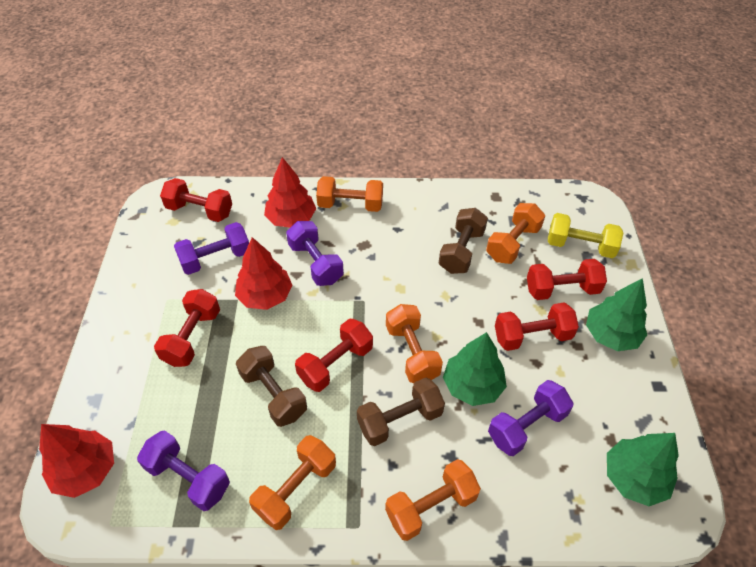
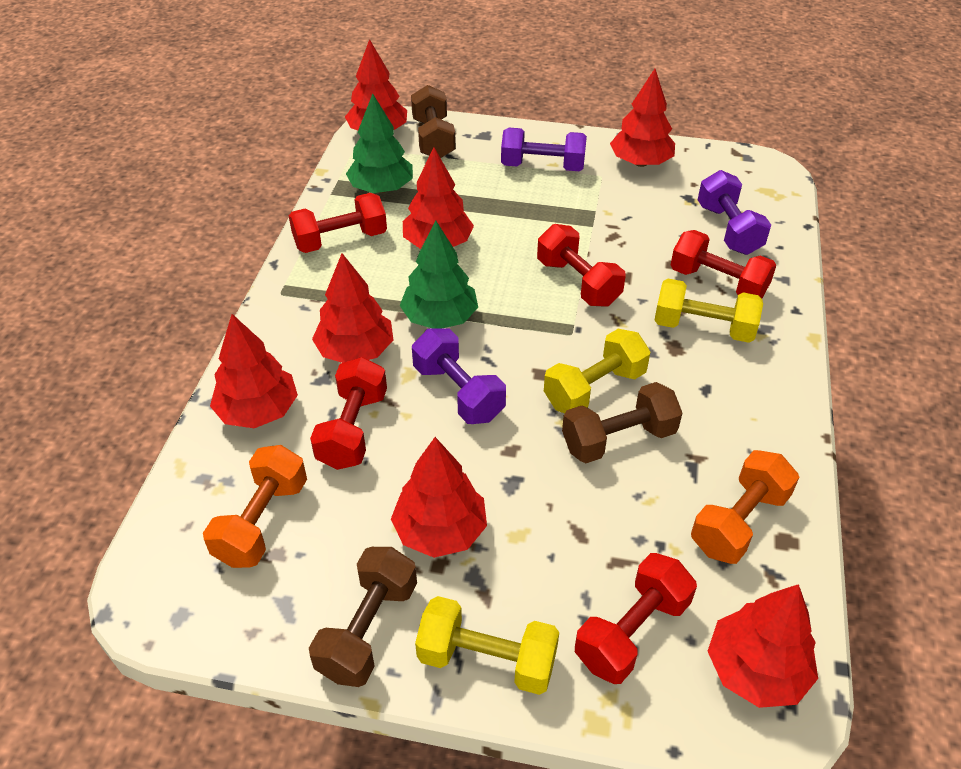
green tree: [443,332,507,406] [586,278,647,351] [607,433,679,506] = 3 -> [346,94,413,193] [400,220,478,329] = 2
orange dumbbell: [249,435,336,530] [316,176,383,212] [385,459,481,541] [386,304,443,383] [486,203,545,264] = 5 -> [203,445,307,568] [691,450,799,564] = 2
purple dumbbell: [137,430,230,511] [174,222,249,275] [286,221,344,286] [488,380,574,456] = 4 -> [412,329,506,424] [501,128,587,171] [698,170,771,255] = 3
red tree: [39,424,114,498] [235,237,292,310] [264,157,316,228] = 3 -> [210,314,298,428] [312,253,394,363] [345,39,407,130] [391,437,487,558] [403,147,474,249] [610,69,675,167] [708,584,818,708] = 7
yellow dumbbell: [548,213,623,258] = 1 -> [415,596,559,695] [544,329,651,413] [654,279,763,343] = 3

